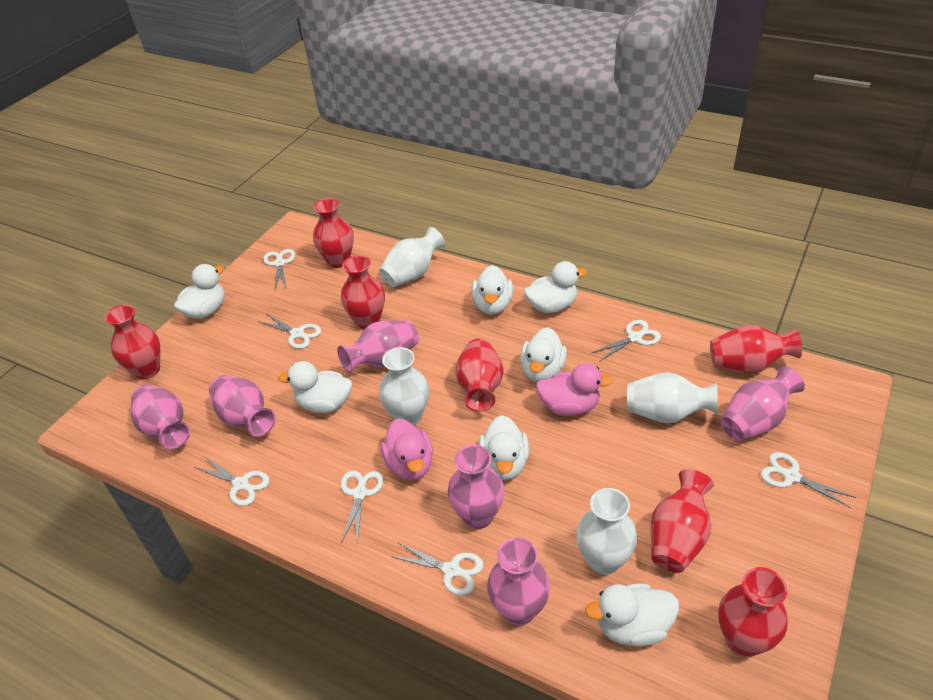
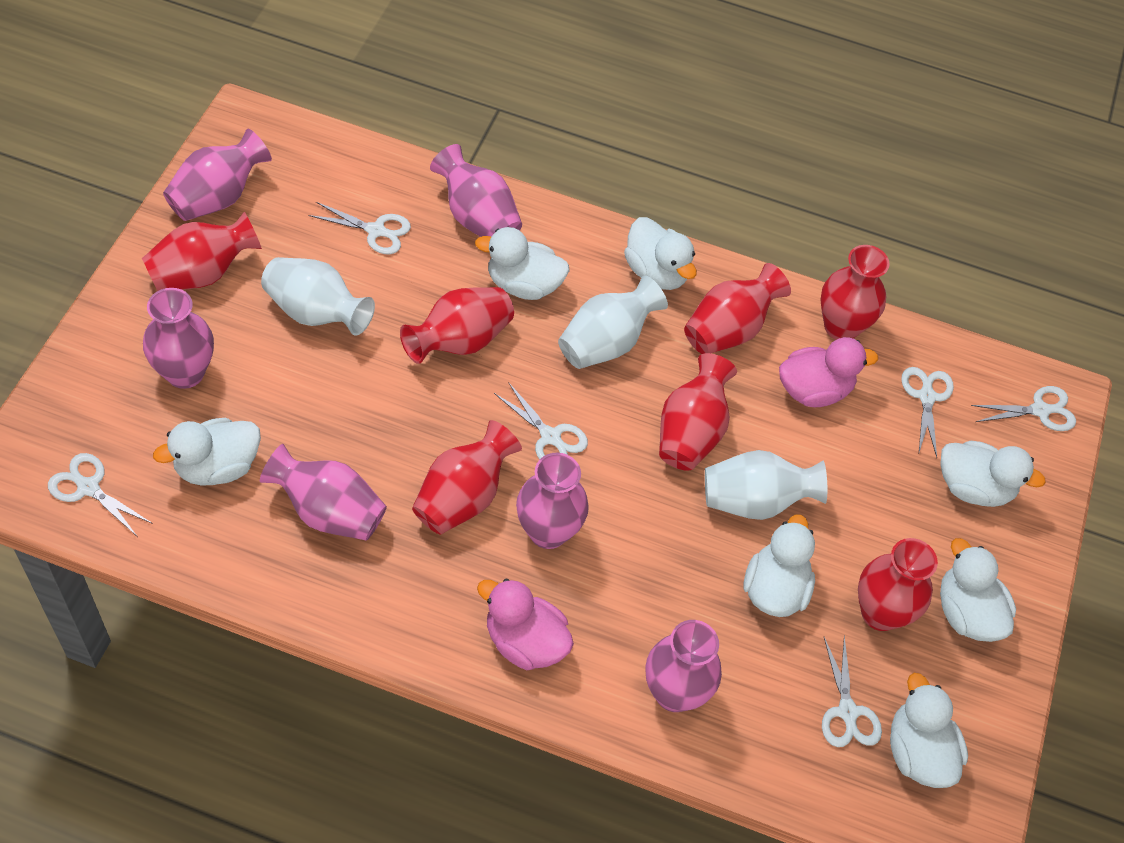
white scissors: [194,456,270,506] [258,314,321,349] [263,249,295,289] [341,471,383,543] [391,542,484,596] [592,320,661,362] [761,452,856,508] = 7 -> [48,453,153,537] [308,202,411,254] [494,382,588,459] [822,635,882,747] [901,367,954,458] [971,386,1076,431] = 6
white vase: [379,227,446,287] [379,347,429,425] [576,488,637,575] [627,372,717,423] = 4 -> [261,257,375,336] [558,275,668,369] [705,450,827,520] = 3

